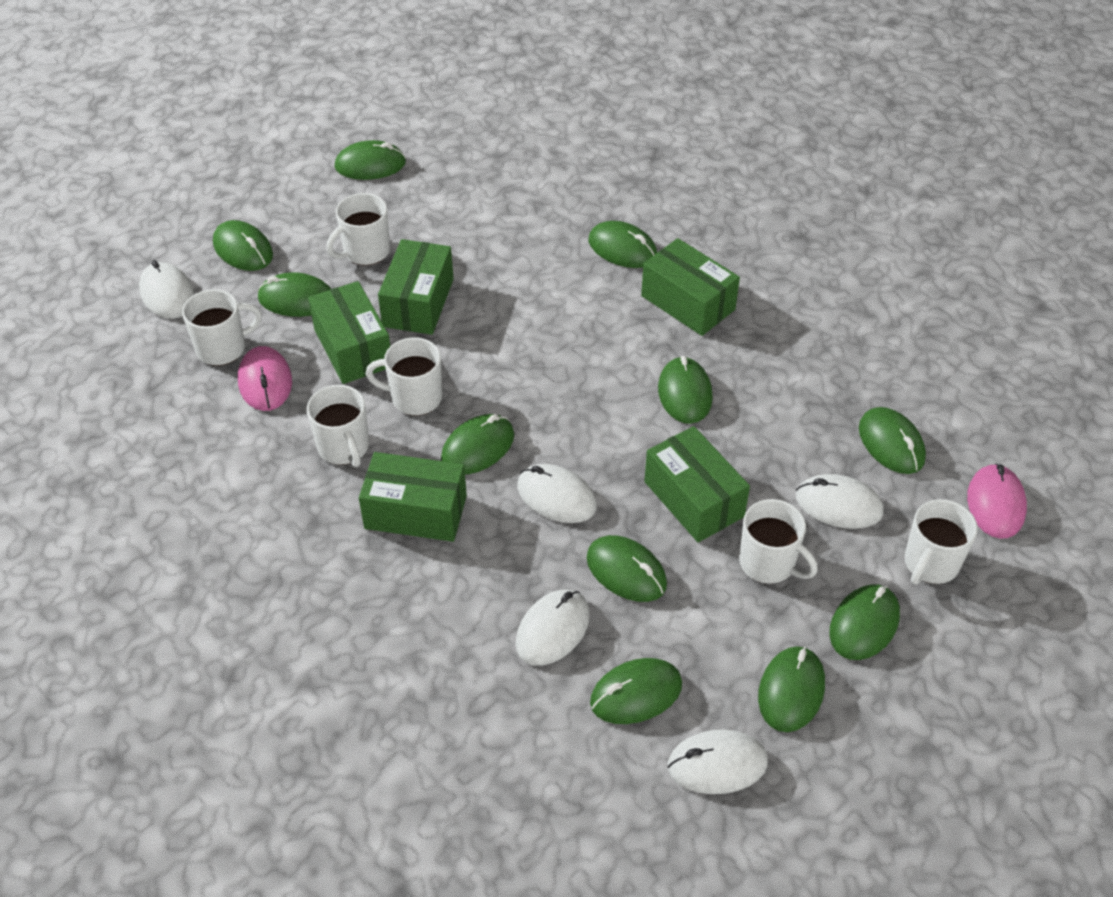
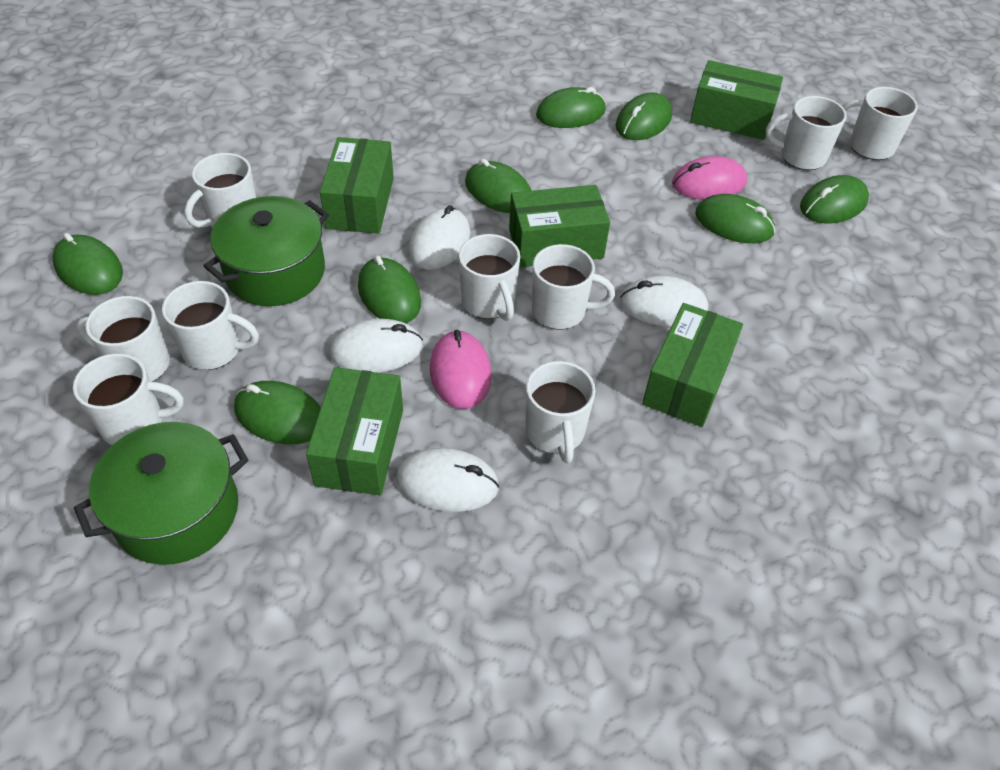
green mouse: [213,220,273,271] [257,272,331,317] [335,140,406,180] [441,414,514,474] [587,535,667,602] [589,221,657,268] [590,658,682,724] [658,356,713,424] [758,646,825,732] [829,584,900,660] [859,407,926,474] = 11 -> [53,233,123,295] [234,381,321,444] [358,256,421,323] [465,159,532,213] [536,87,606,128] [616,92,672,140] [695,194,775,243] [800,175,869,224] = 8
green pot: none = 0 -> [74,422,248,565] [204,196,329,306] = 2
white mouse: [139,260,194,319] [516,589,590,666] [517,464,597,523] [667,729,768,794] [796,474,883,529] = 5 -> [330,319,423,373] [397,448,499,512] [409,205,470,270] [620,276,708,326] = 4
white mug: [182,289,262,366] [307,385,369,467] [326,193,390,266] [366,337,442,416] [739,499,818,584] [904,499,978,585] = 6 -> [73,353,184,445] [76,296,170,382] [162,281,259,370] [185,153,256,228] [459,234,520,321] [525,361,595,463] [532,244,615,330] [766,96,847,170] [841,87,918,160] = 9

